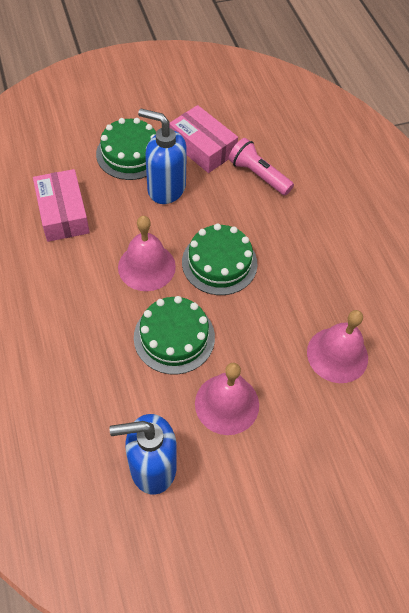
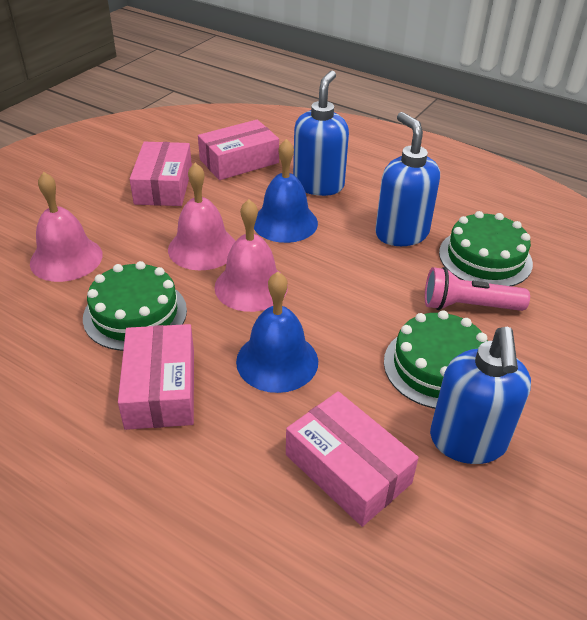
blue bell: none = 0 -> [236,272,318,393] [254,139,318,243] = 2
blue soap dispenser: [110,414,177,495] [138,109,187,204] = 2 -> [293,70,349,196] [375,112,440,246] [430,327,531,464] = 3
pink box: [33,169,90,242] [169,105,238,173] = 2 -> [118,324,194,430] [130,142,192,206] [198,120,279,180] [286,391,418,527] = 4

